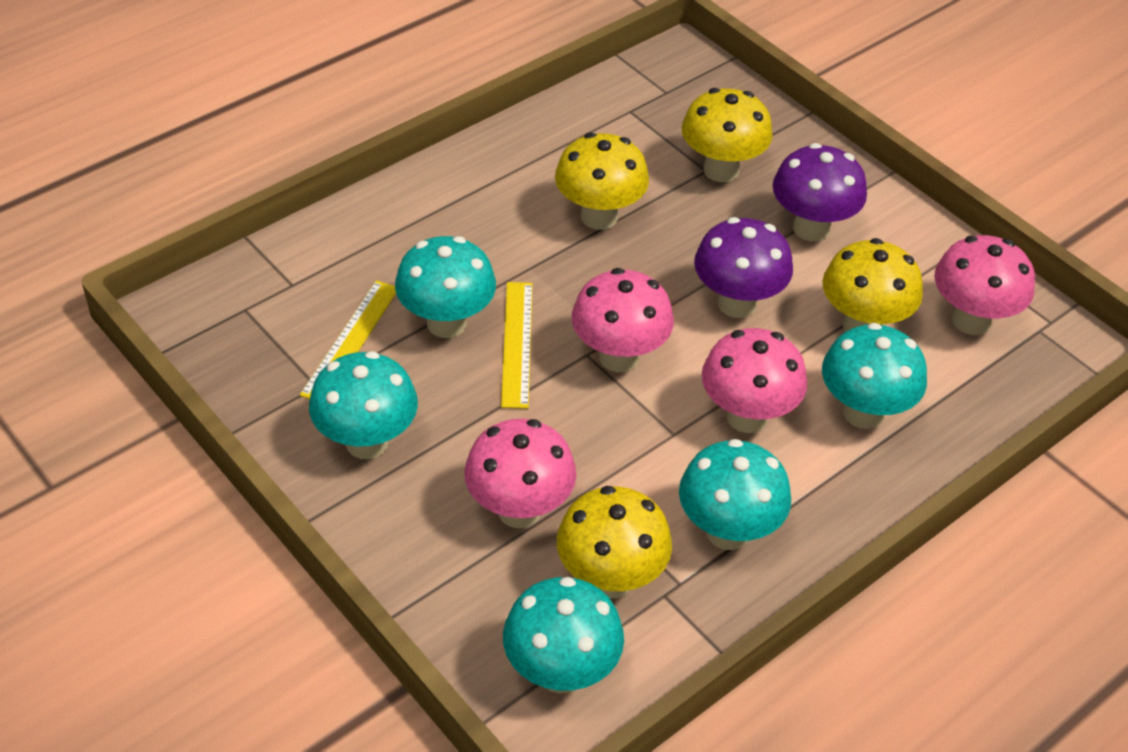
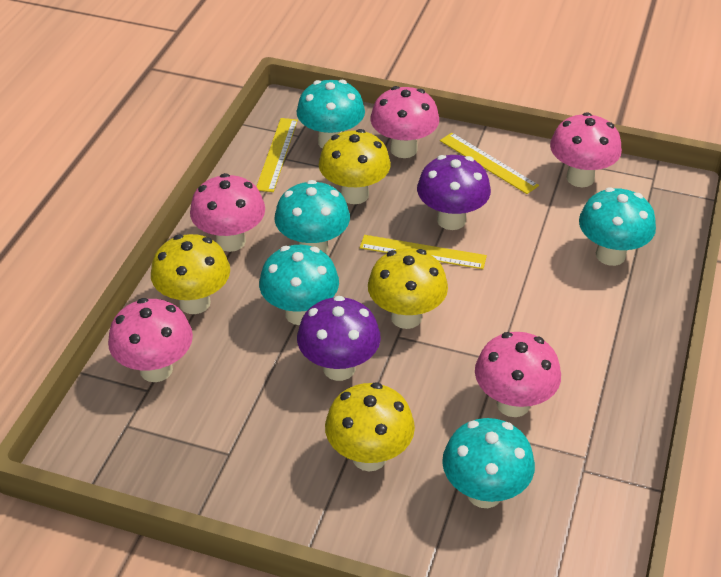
pink mushroom: [464,419,576,528] [572,268,674,372] [702,328,807,433] [934,235,1035,335] = 4 -> [108,298,193,382] [190,173,265,252] [371,86,439,158] [475,332,561,417] [550,112,622,187] = 5
yellow ruler: [300,280,396,399] [501,282,533,409] = 2 -> [256,118,298,192] [360,235,487,269] [440,133,539,194] = 3

